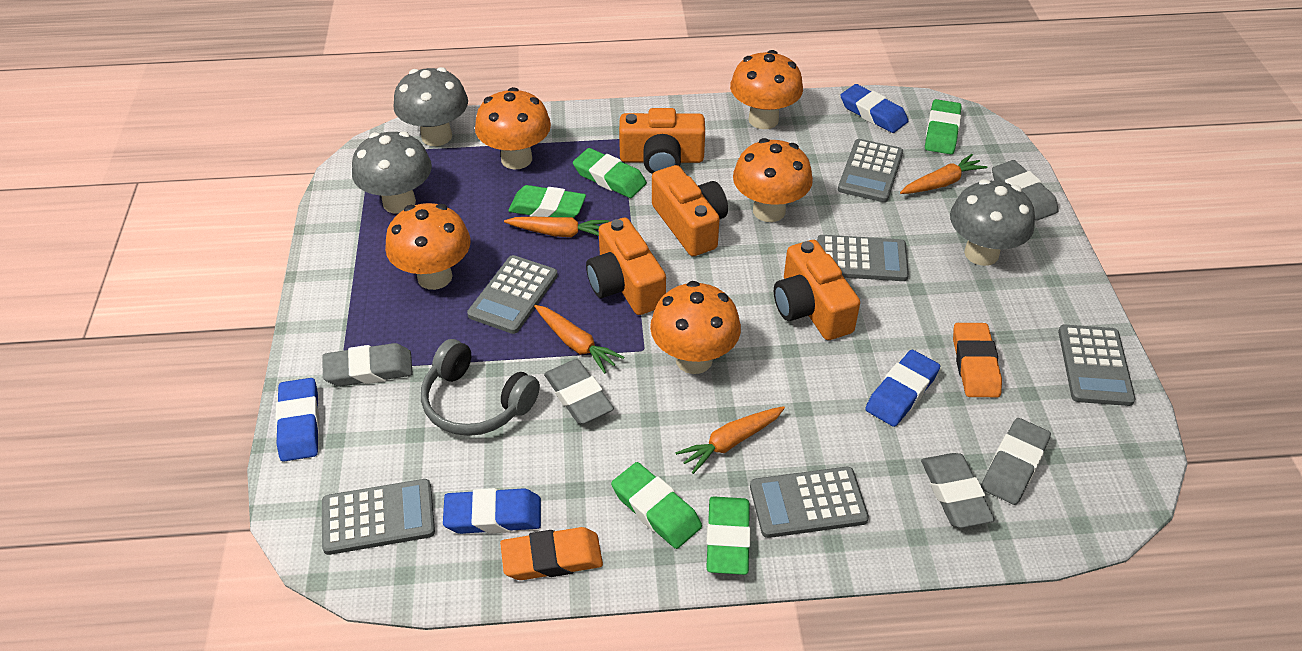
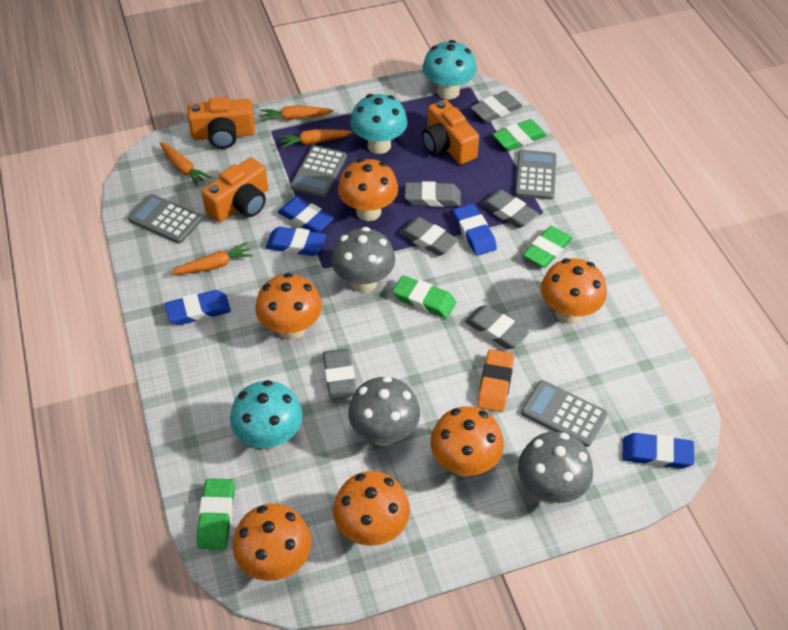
blue eraser: [276,378,319,462] [443,488,541,534] [840,84,908,133] [865,350,940,427] = 4 -> [165,290,231,325] [266,227,326,256] [278,197,334,232] [453,204,497,256] [622,433,694,469] = 5
green eraser: [508,185,586,218] [573,148,647,198] [611,462,702,549] [707,496,751,575] [925,99,961,154] = 5 -> [197,478,235,550] [392,275,456,319] [493,119,547,151] [523,226,573,268] = 4
grey calculator: [322,479,435,555] [467,255,558,334] [750,467,869,538] [817,235,909,281] [838,139,903,202] [1058,324,1135,406] = 6 -> [128,194,202,244] [290,145,347,197] [515,150,557,200] [521,380,608,447] = 4
grey eraser: [323,343,413,387] [544,359,614,424] [921,453,995,528] [981,418,1051,505] [992,160,1058,221] = 5 -> [323,349,356,399] [399,217,459,256] [405,181,461,207] [465,305,529,349] [470,91,522,122] [481,190,539,228] = 6
grey headphones: [421,339,540,436] = 1 -> none = 0
orange camera: [586,218,666,315] [619,108,705,174] [652,165,728,256] [774,240,860,340] = 4 -> [188,97,255,149] [201,157,268,222] [422,100,479,164] = 3
orange eraser: [500,527,603,580] [953,323,1002,397] = 2 -> [477,349,514,412] = 1
orange mushroom: [385,203,471,290] [475,87,551,169] [650,281,741,374] [730,50,803,129] [733,138,813,222] = 5 -> [233,504,311,581] [255,273,322,340] [333,471,410,546] [338,158,398,221] [430,406,504,477] [541,258,607,324] = 6
turquoise mushroom: none = 0 -> [230,380,303,450] [350,94,408,154] [423,40,477,100] = 3

